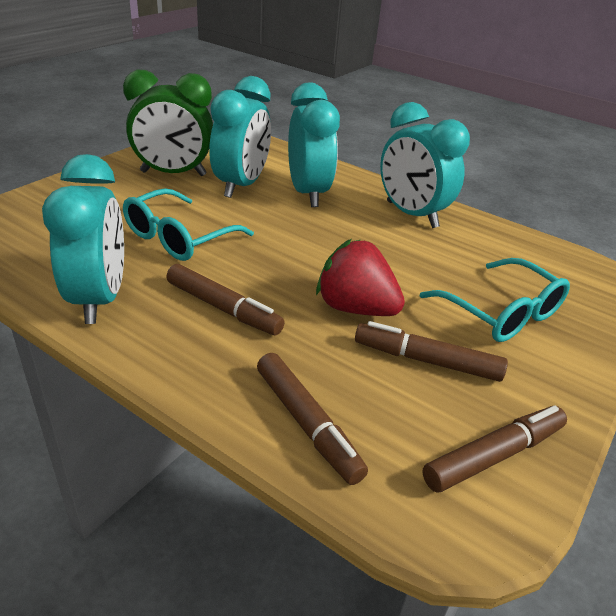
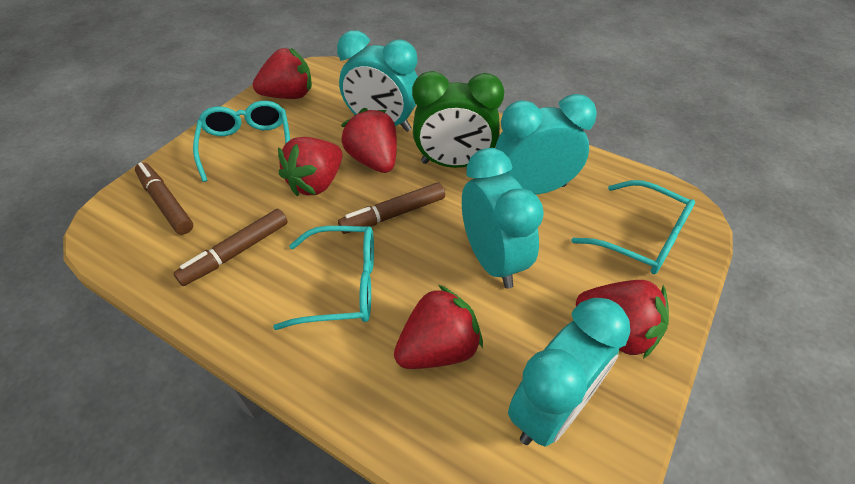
brown marker: [166,264,285,335] [257,353,368,485] [355,321,508,382] [422,406,567,492] = 4 -> [135,162,193,235] [174,209,288,286] [338,182,445,234] = 3
red strawberry: [316,239,405,316] = 1 -> [253,48,312,99] [278,137,343,196] [341,108,397,173] [394,285,483,369] [576,280,669,359] = 5
turquoise glasses: [123,188,254,261] [420,258,570,342] = 2 -> [193,101,290,182] [273,226,374,330] [571,180,695,274] = 3

